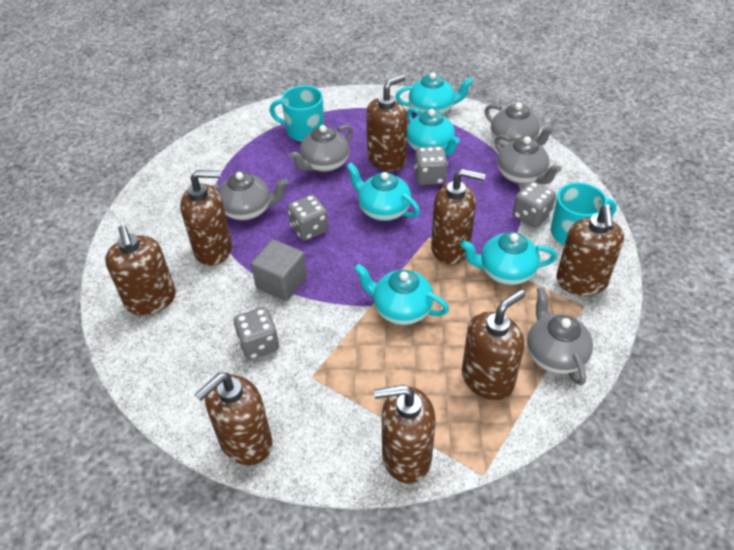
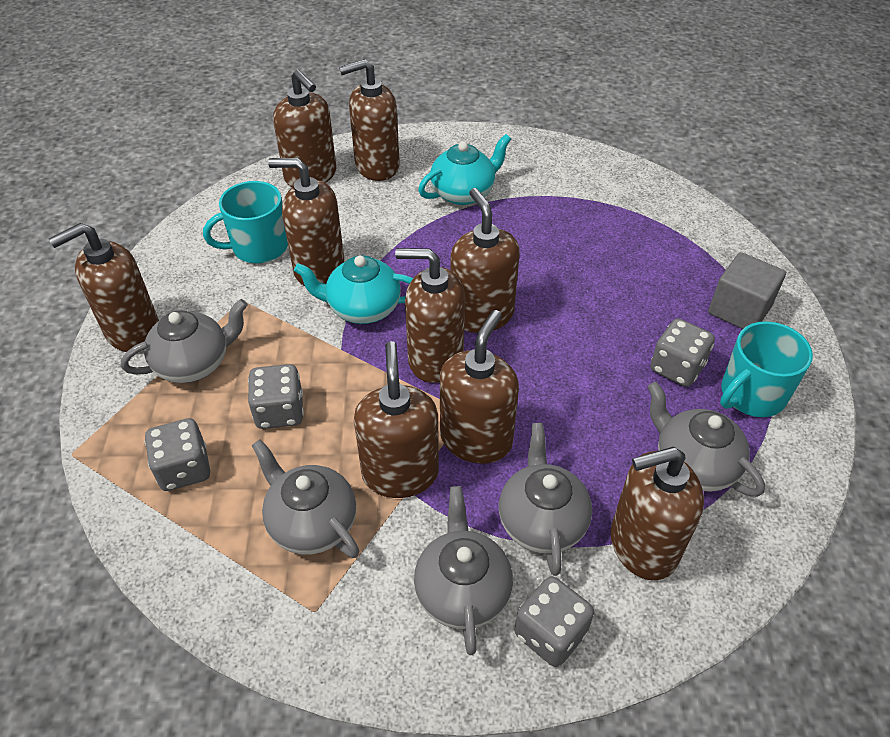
brown soap dispenser: [105,225,176,315] [180,170,232,266] [195,373,272,465] [366,74,408,171] [374,385,436,484] [431,169,486,265] [462,289,525,400] [556,205,624,296] = 8 -> [49,223,159,352] [268,158,344,286] [273,69,336,187] [339,59,400,181] [354,341,439,498] [395,248,465,383] [440,310,519,464] [450,188,520,333] [610,447,704,580] = 9
turquoise teapot: [346,163,420,221] [354,264,449,325] [395,72,473,115] [407,108,460,156] [460,232,557,285] = 5 -> [294,255,413,324] [418,134,511,205] = 2

